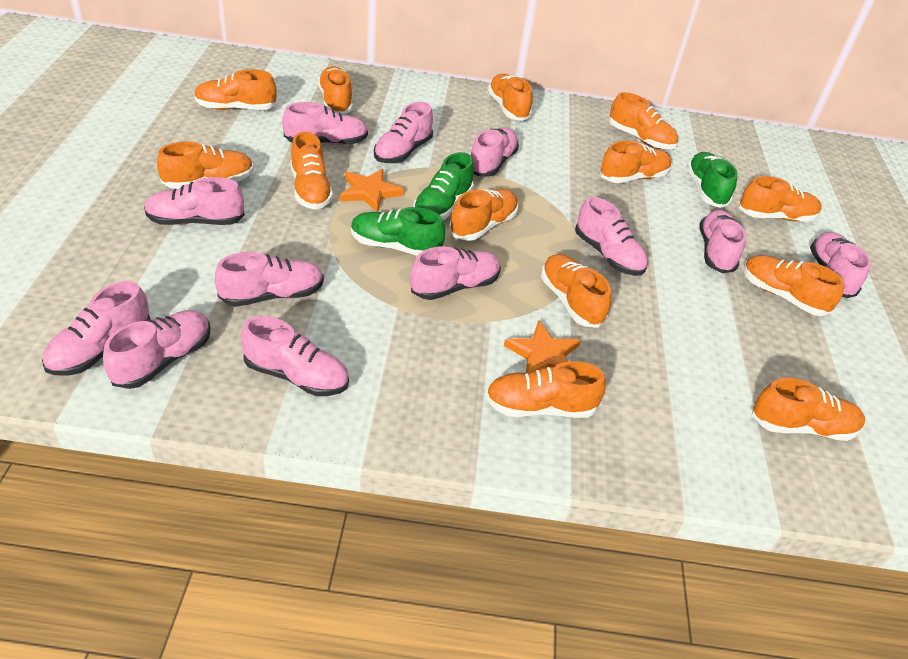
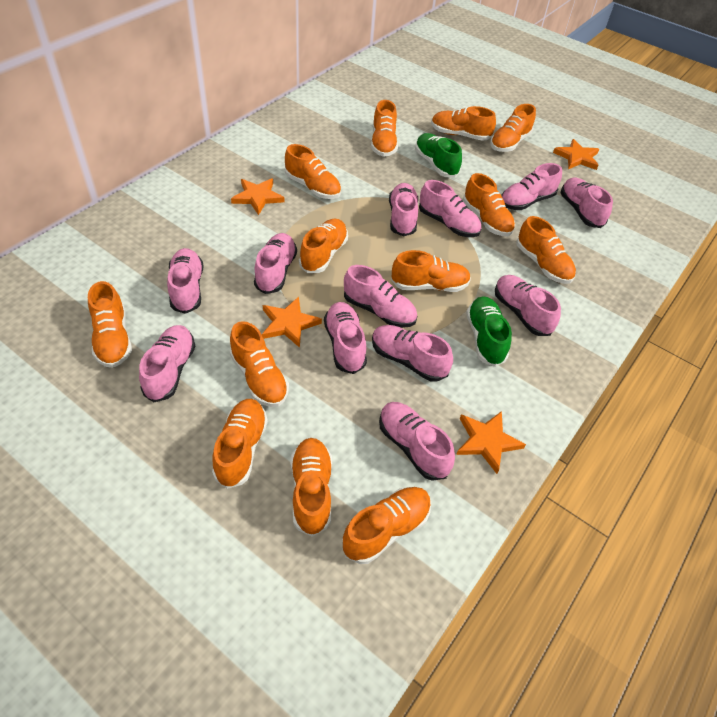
green shoe: [351,207,445,256] [413,152,474,220] [687,152,738,208] = 3 -> [415,133,462,177] [466,296,512,367] = 2
orange star: [340,169,404,212] [504,320,581,373] = 2 -> [231,178,285,215] [262,297,322,348] [456,411,526,474] [553,139,599,170] = 4

